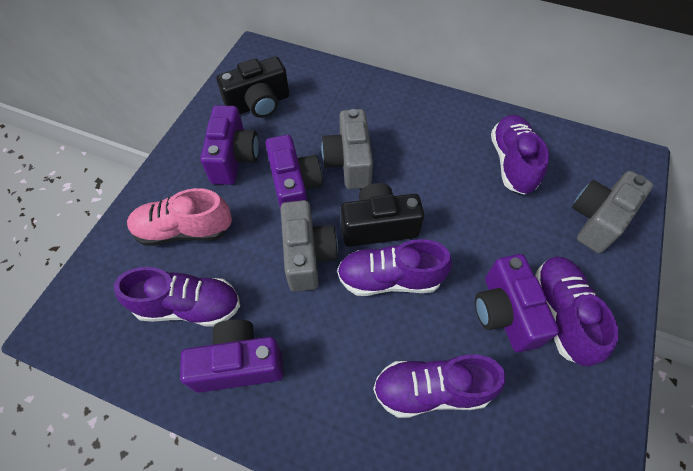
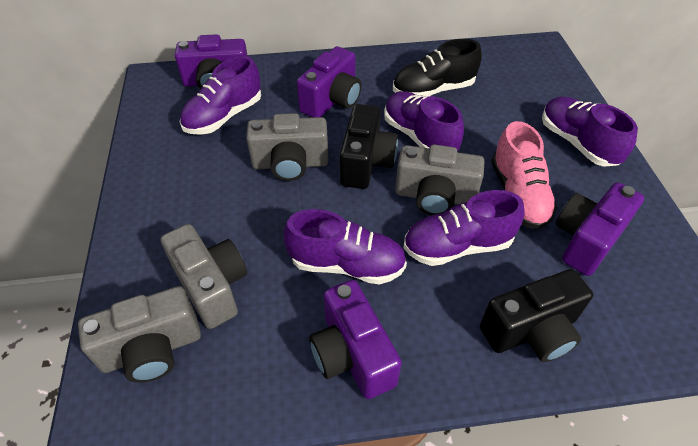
black shoe: none = 0 -> [393,39,482,97] = 1
grey camera: [280,200,338,292] [321,109,373,189] [572,171,653,253] = 3 -> [78,286,201,383] [161,224,247,329] [246,113,328,181] [395,144,484,215] = 4

